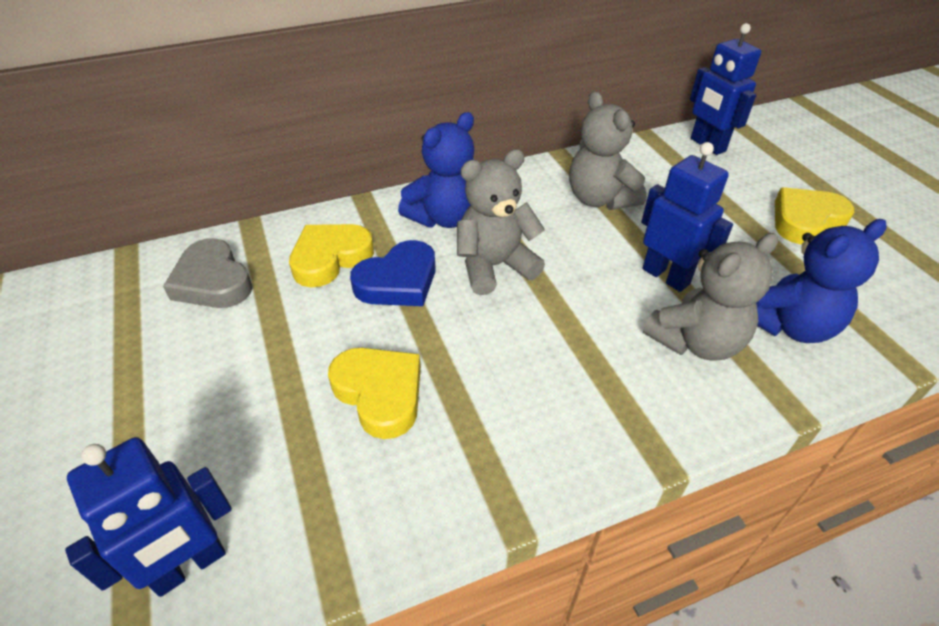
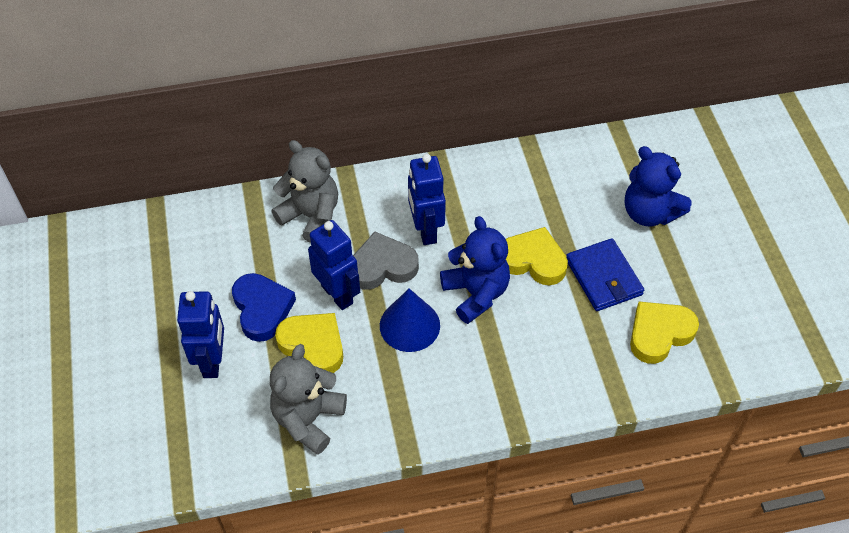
blue cone: none = 0 -> [380,289,440,352] = 1
blue wallet: none = 0 -> [566,238,644,311] = 1
grey teddy bear: [457,149,545,295] [569,91,647,210] [643,233,778,361] = 3 -> [270,344,347,455] [271,140,338,243] = 2

